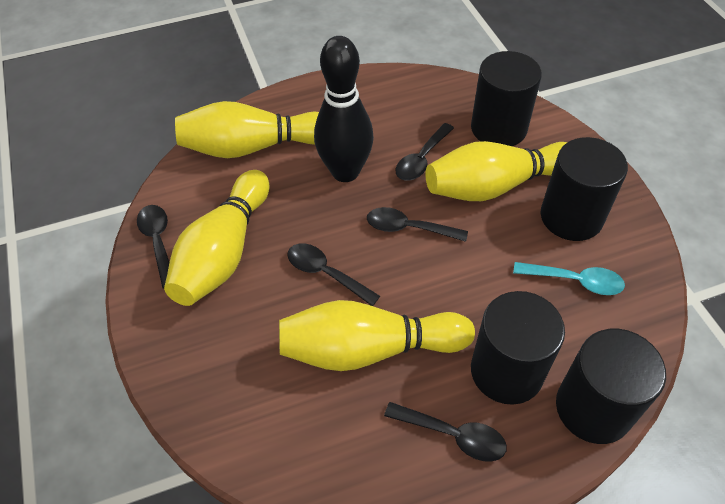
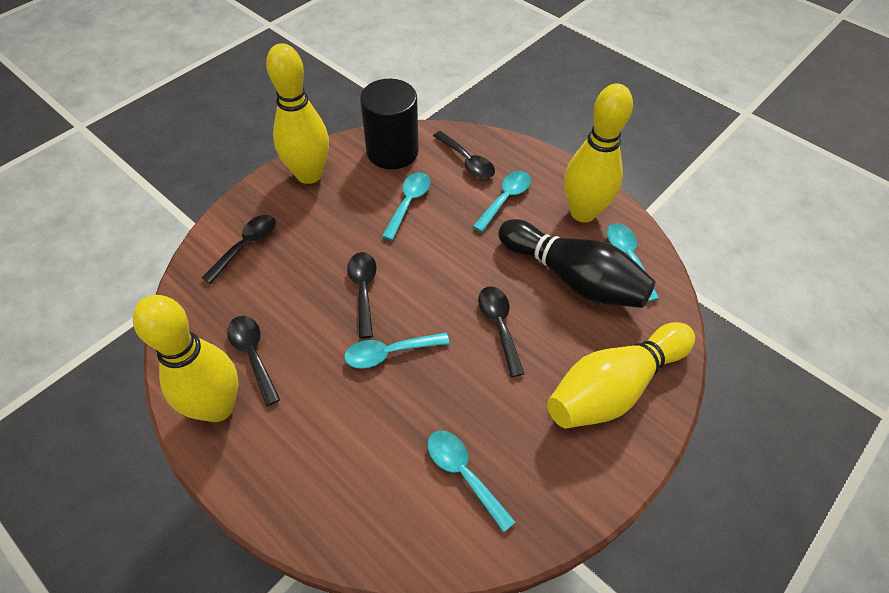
black cylinder: [471,51,542,146] [471,291,565,404] [541,137,628,241] [556,329,666,444] = 4 -> [360,79,419,169] = 1
turquoise spoon: [513,262,625,295] = 1 -> [344,332,450,369] [382,172,430,240] [427,431,515,533] [472,171,531,232] [607,223,659,302] = 5

